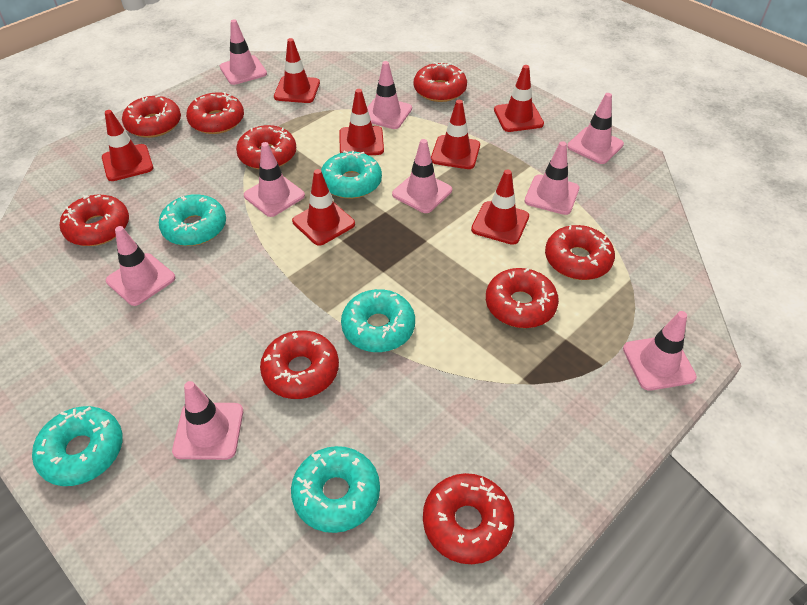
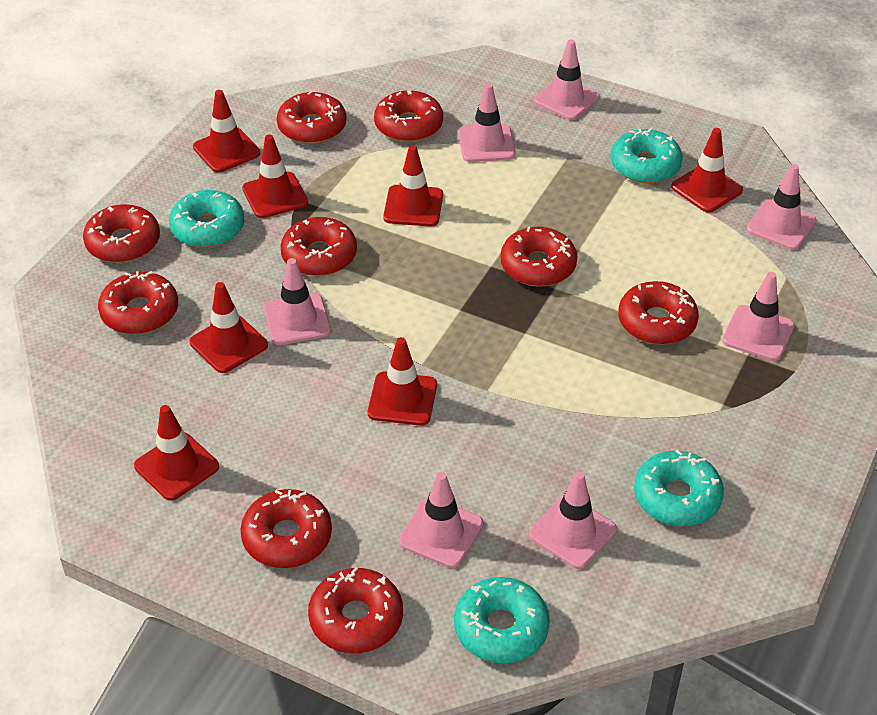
pink traffic cone: [106,226,175,306] [172,381,243,460] [220,19,267,85] [244,142,305,217] [367,61,412,129] [392,139,452,213] [524,141,579,215] [567,93,624,164] [623,311,697,391] = 9 -> [264,258,331,345] [399,472,483,568] [458,83,516,162] [529,471,617,569] [534,39,600,120] [722,272,795,361] [746,164,816,250] = 7
turquoise donut: [32,406,123,486] [159,194,226,246] [291,446,380,533] [321,151,382,199] [341,289,415,352] = 5 -> [169,190,244,248] [454,577,550,663] [610,128,683,183] [634,450,724,526] = 4

